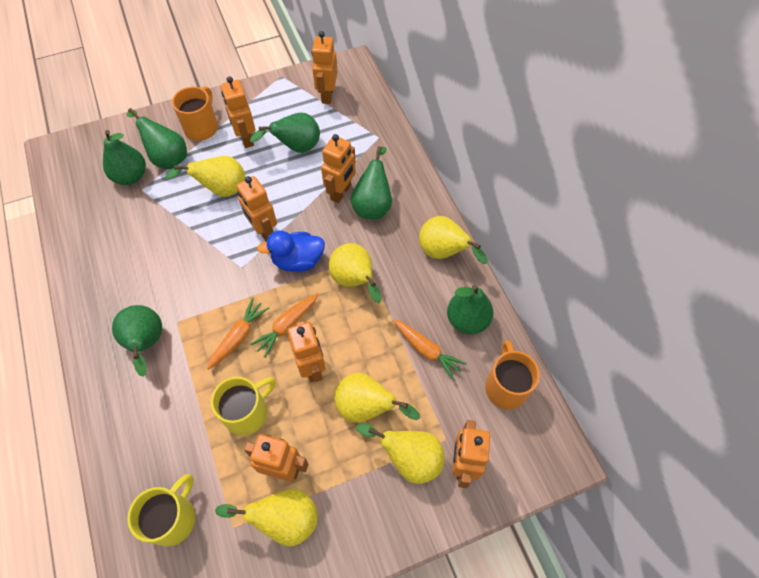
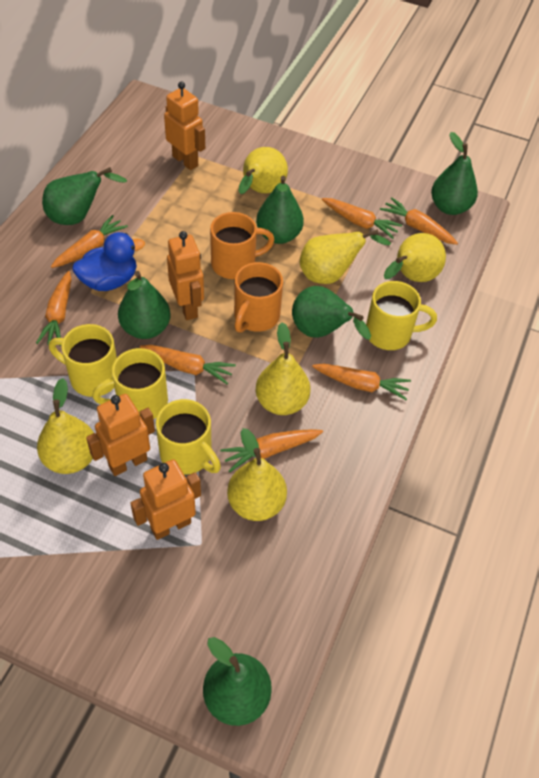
orange carrot: [207,298,270,370] [250,293,318,358] [393,319,467,380] = 3 -> [36,271,72,346] [51,215,128,268] [140,345,236,384] [220,429,323,472] [312,364,411,400] [322,198,402,239] [380,197,458,245] = 7
orange robot: [221,76,256,148] [236,176,277,242] [244,434,308,482] [288,321,326,382] [312,31,338,104] [321,134,356,203] [452,420,490,488] = 7 -> [86,394,155,476] [130,459,201,540] [164,81,205,170] [167,231,204,320] = 4
yellow mug: [127,474,195,546] [211,377,276,436] = 2 -> [49,324,117,397] [92,348,168,419] [156,399,221,475] [366,281,437,350] = 4

